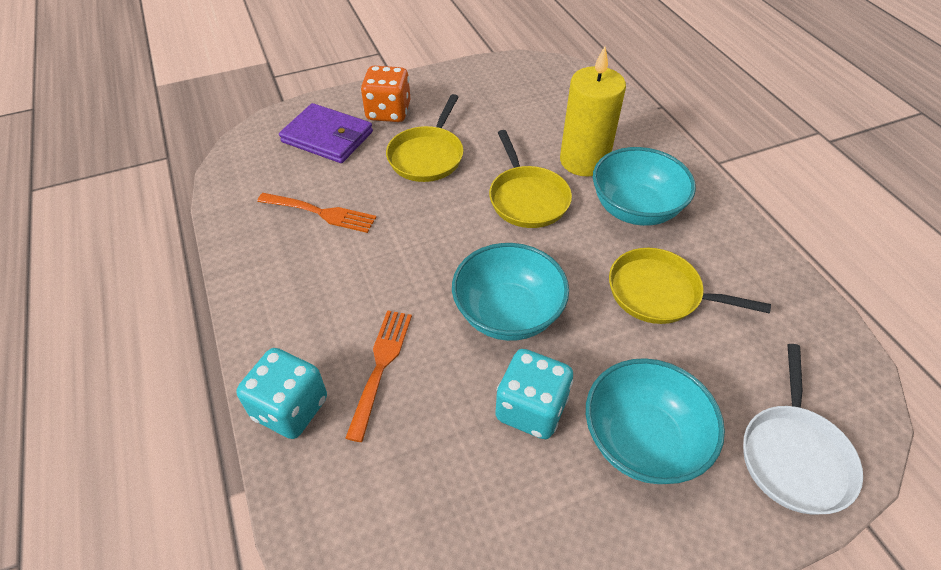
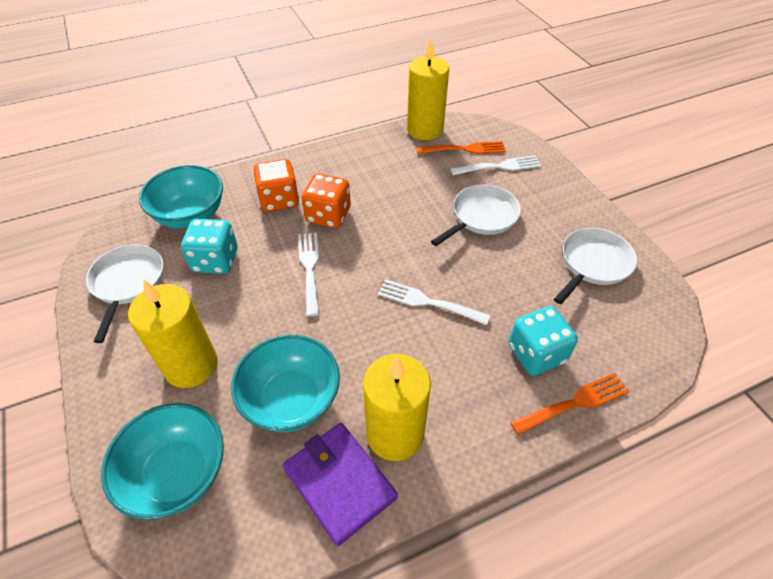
orange dice: [361,66,410,122] = 1 -> [253,159,299,212] [302,173,351,228] = 2
white fork: none = 0 -> [298,232,319,316] [378,279,490,325] [451,155,541,175] = 3
white pan: [743,344,863,514] = 1 -> [86,244,164,343] [431,184,521,246] [554,228,637,304] = 3
yellow candle: [560,46,626,177] = 1 -> [128,280,218,388] [363,354,431,461] [407,39,449,140] = 3
yellow pan: [386,94,464,182] [489,130,572,228] [609,248,771,324] = 3 -> none = 0

